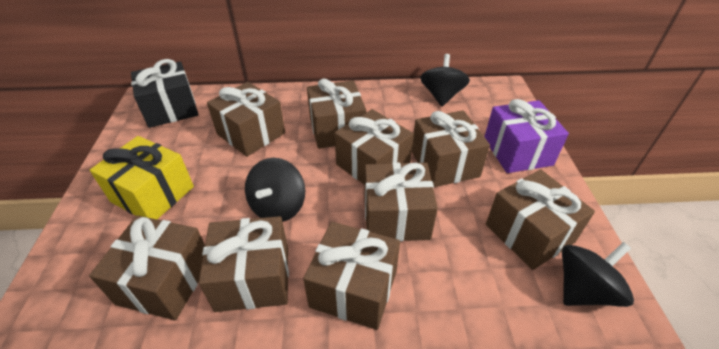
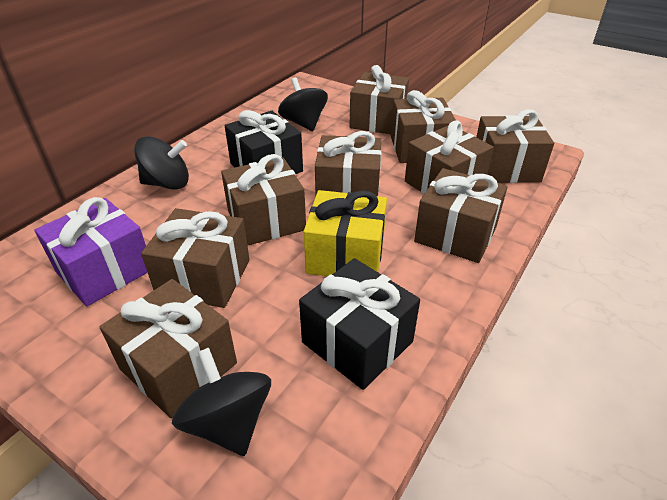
black gift: [131,59,199,128] = 1 -> [225,110,303,174] [299,258,420,390] = 2

